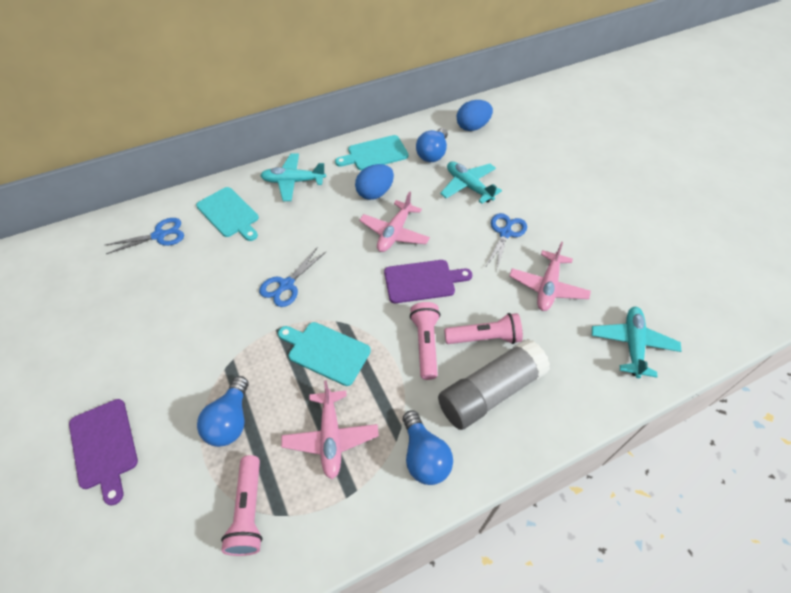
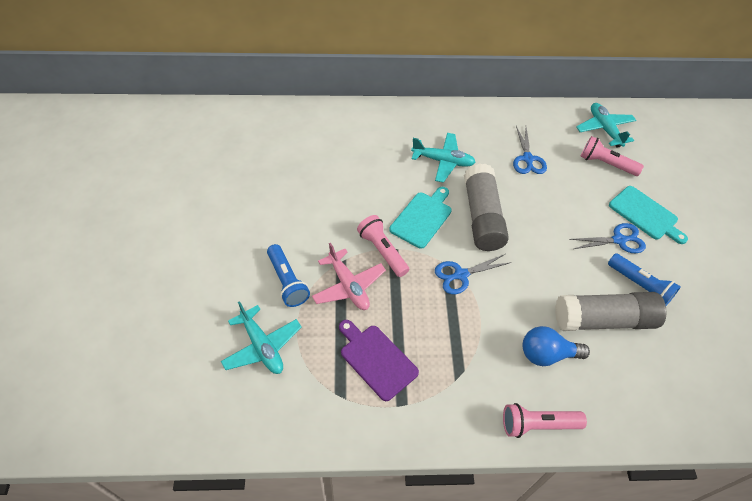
blue egg: [355,164,394,200] [457,100,493,131] = 2 -> none = 0
blue flashlight: none = 0 -> [267,244,310,307] [608,253,681,306] = 2
blue light bulb: [197,376,249,447] [403,410,453,485] [416,128,448,162] = 3 -> [523,326,590,366] = 1
grey glue stick: [438,339,550,430] = 1 -> [464,163,509,251] [555,292,667,331] = 2
pink plane: [281,380,379,479] [359,191,430,252] [510,241,591,311] = 3 -> [312,243,386,310] = 1
purple cutting board: [69,399,138,505] [384,260,472,303] = 2 -> [339,320,419,401] = 1
turquoise cutting board: [196,187,259,241] [278,322,371,386] [335,135,409,170] = 3 -> [389,187,452,249] [609,186,688,244] = 2

